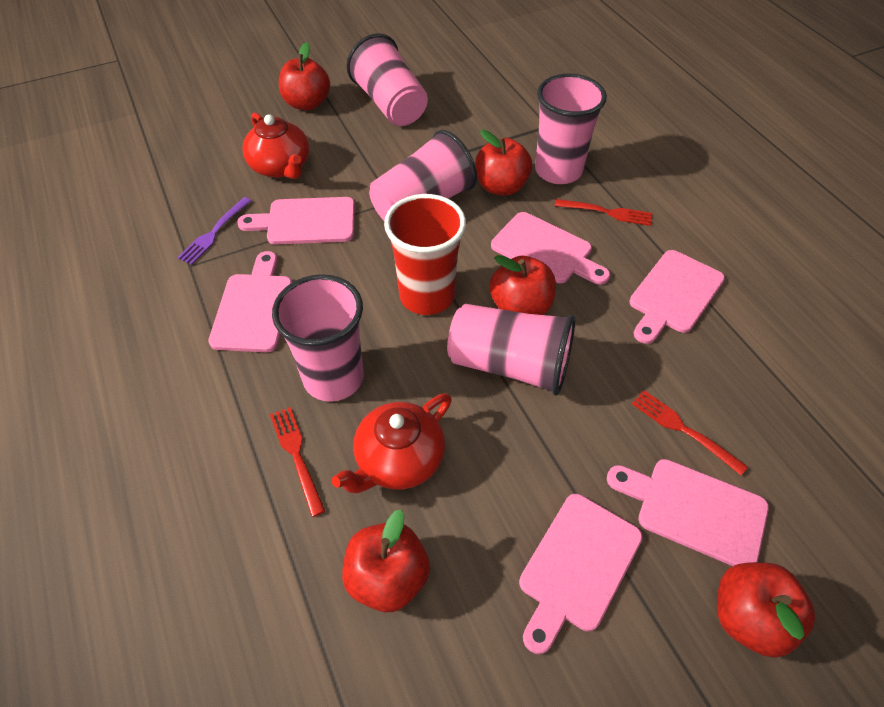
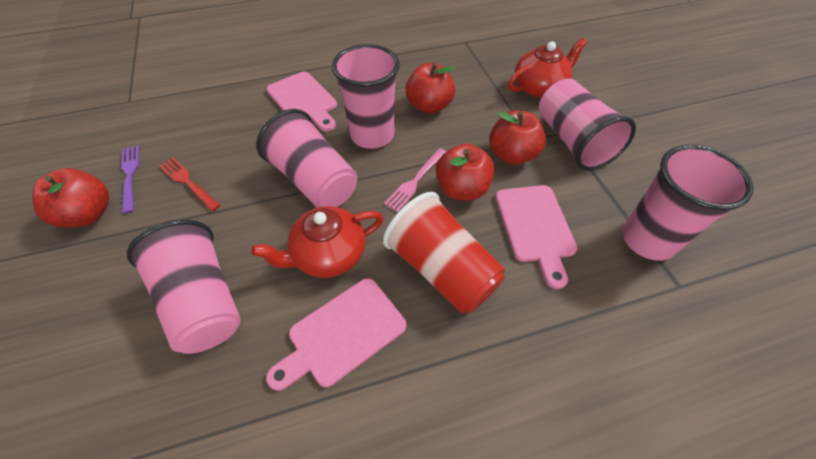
pink cutting board: [208,251,292,352] [237,197,355,245] [491,212,610,285] [519,494,643,654] [607,459,769,566] [629,250,725,344] = 6 -> [266,72,337,131] [266,278,406,391] [495,185,577,289] = 3
pink fork: none = 0 -> [384,148,446,212] = 1
red apple: [279,42,330,111] [342,509,430,612] [475,130,532,196] [490,255,556,315] [717,562,815,658] = 5 -> [32,168,109,228] [406,62,455,114] [436,144,495,200] [489,110,546,165] = 4
red fork: [270,407,325,517] [555,199,652,226] [632,390,748,475] = 3 -> [159,157,220,211] = 1

